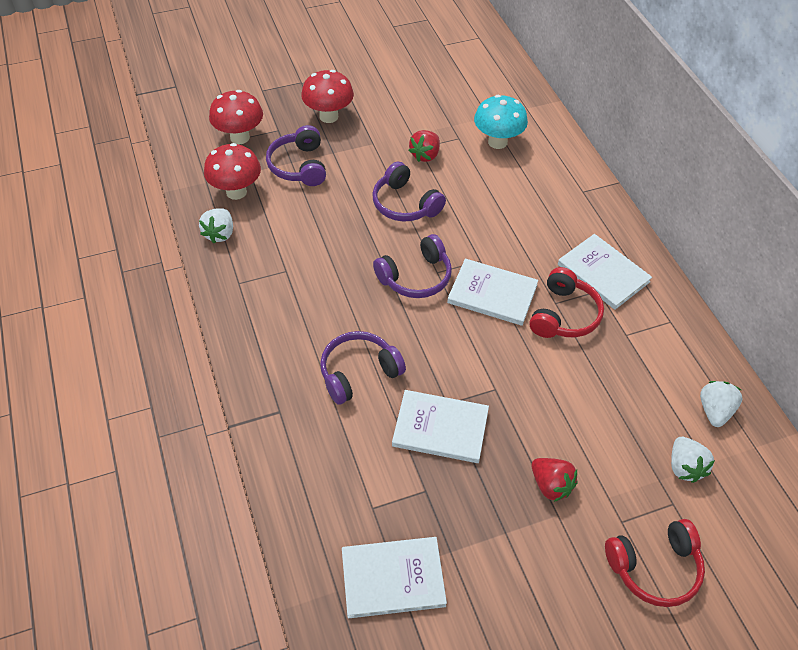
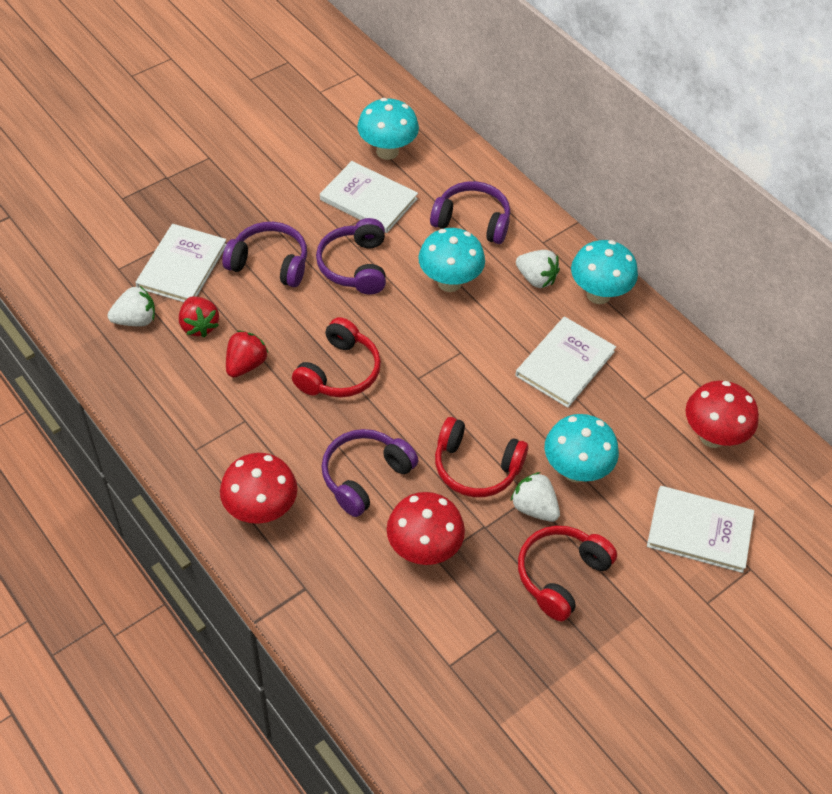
red headphones: [529,267,604,338] [605,519,705,607] = 2 -> [292,317,381,397] [435,417,528,497] [518,526,617,621] = 3
turquoise mushroom: [474,95,528,149] = 1 -> [357,98,419,160] [418,228,485,292] [545,414,619,483] [571,240,638,304] = 4

